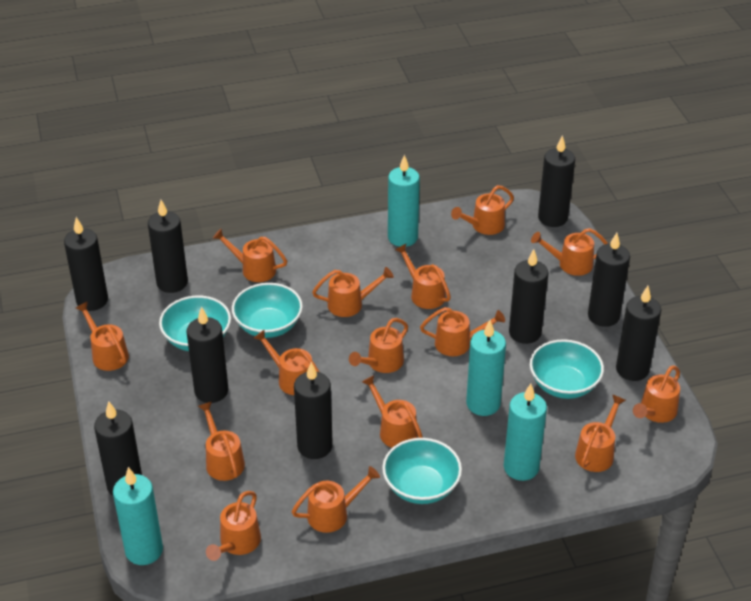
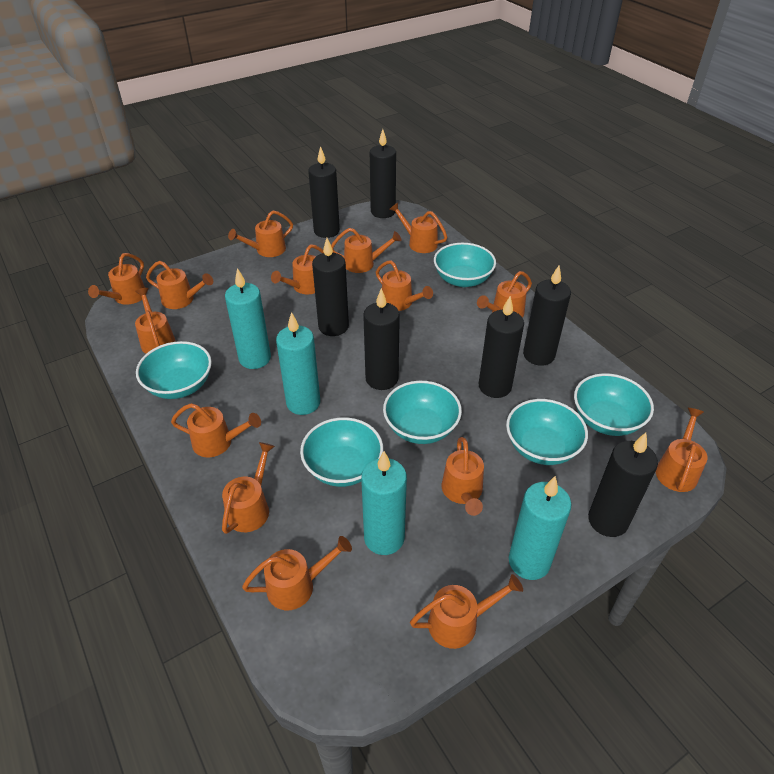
black candle: [64,217,108,311] [94,401,142,496] [148,200,188,293] [187,307,228,403] [294,362,333,459] [509,249,548,344] [538,135,575,227] [588,233,630,327] [616,286,661,381] = 9 -> [308,146,340,238] [312,238,349,336] [363,288,400,390] [370,129,396,218] [479,296,524,398] [523,266,571,366] [588,433,658,537] = 7
turquoise bowl: [159,296,231,351] [232,283,303,338] [382,438,462,504] [530,339,604,399] = 4 -> [136,341,212,399] [300,417,383,487] [383,381,462,444] [434,243,496,287] [506,399,588,465] [574,373,654,436] = 6

